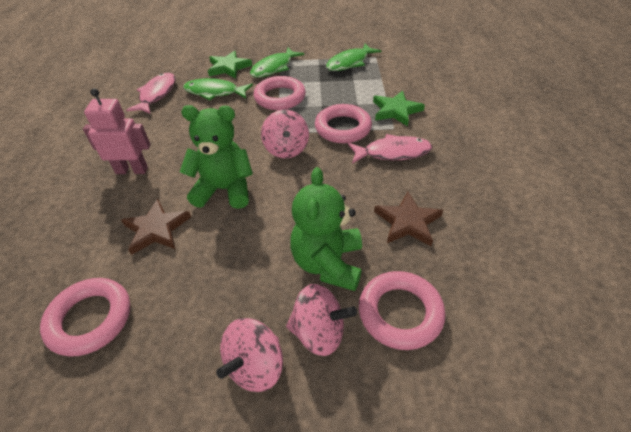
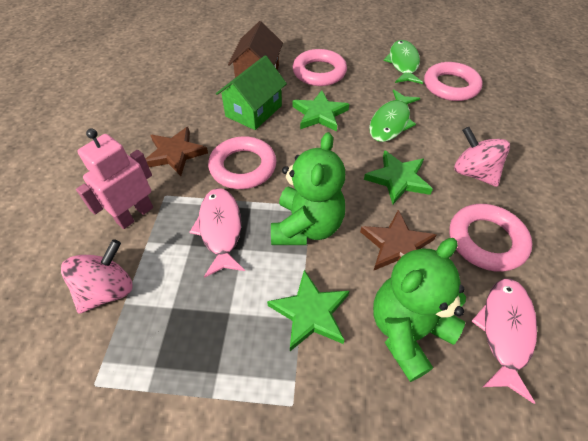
brown house: none = 0 -> [228,21,283,78] = 1
green fish: [183,78,253,101] [250,47,305,78] [326,43,381,71] = 3 -> [369,90,420,142] [384,40,423,84] = 2
green house: none = 0 -> [216,55,287,130] = 1
green star: [208,50,252,79] [373,90,425,126] = 2 -> [267,270,349,351] [292,90,349,132] [364,150,433,204] = 3
pink spinning top: [216,318,283,392] [261,110,309,158] [286,284,357,356] = 3 -> [61,239,132,314] [454,127,510,187] = 2

